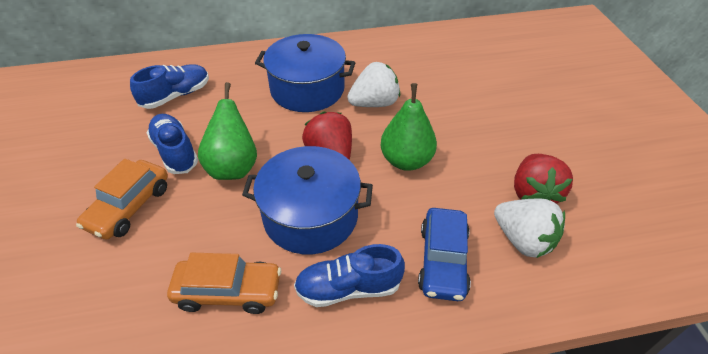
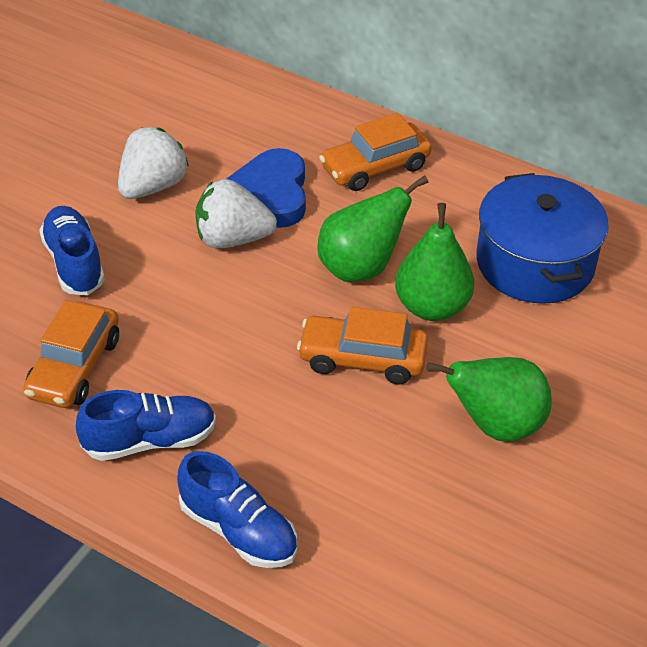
blue car: [418,208,471,301] = 1 -> none = 0
blue heart: none = 0 -> [226,148,306,228] = 1
blue pot: [242,146,373,254] [255,34,355,112] = 2 -> [476,173,609,304] = 1
green pear: [198,82,257,180] [380,83,437,171] = 2 -> [317,175,428,282] [395,203,474,321] [426,357,552,441] = 3
orange car: [76,158,168,240] [167,252,281,314] = 2 -> [23,300,119,408] [297,307,428,384] [319,113,432,191] = 3
red strawberry: [302,112,352,160] [514,154,573,204] = 2 -> none = 0

